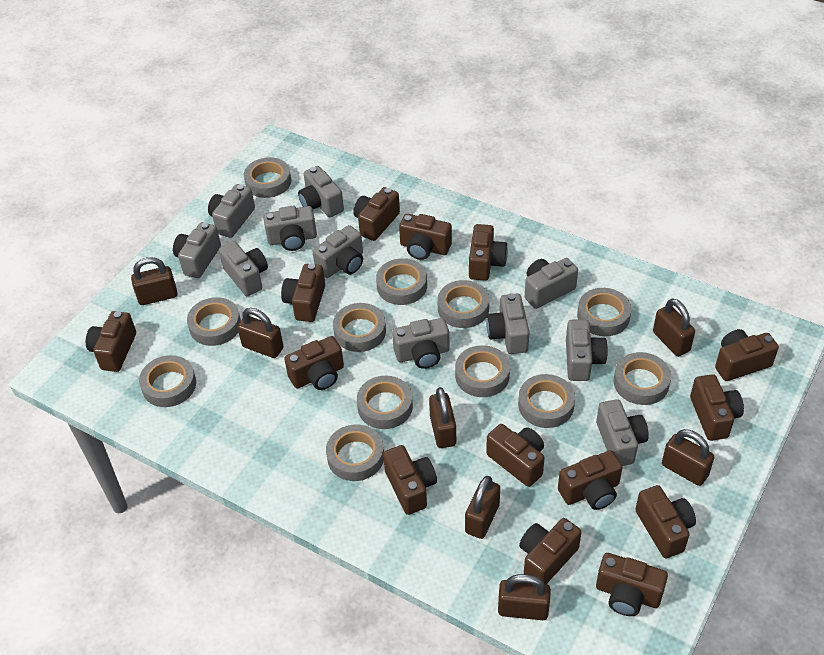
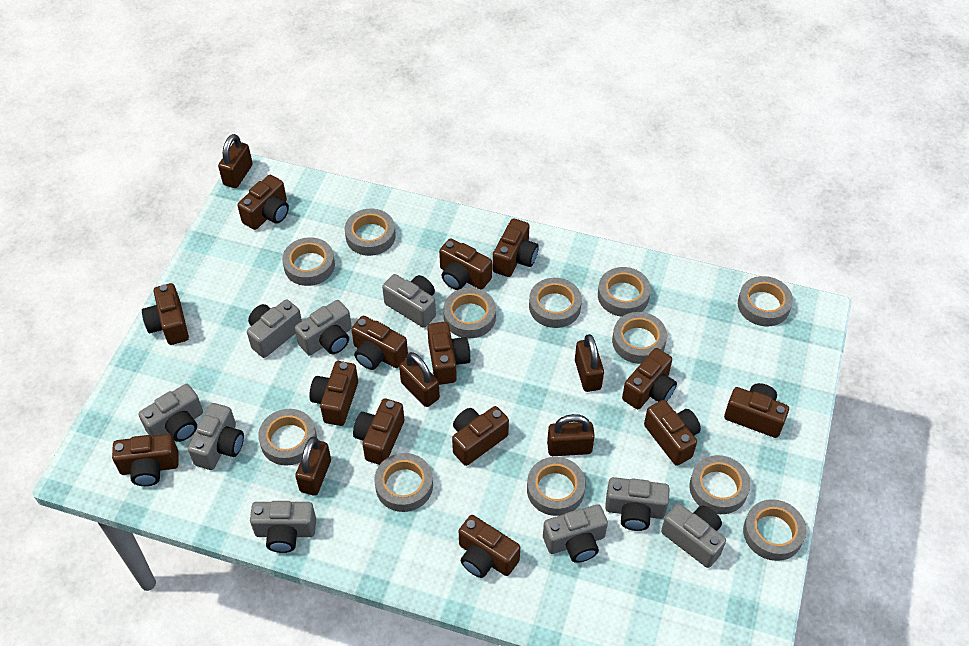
brown padlock: [131,257,177,305] [237,308,283,358] [429,387,456,448] [465,476,500,539] [498,574,551,620] [653,298,695,357] [662,429,714,486] = 7 -> [218,134,253,188] [295,437,331,496] [399,352,440,407] [547,414,595,456] [575,334,604,392] = 5
grey camera: [173,222,221,278] [208,184,255,238] [219,241,268,296] [263,206,317,251] [298,166,344,217] [312,225,363,278] [392,318,450,369] [486,293,530,354] [525,258,578,309] [566,320,608,381] [596,399,649,466] = 11 -> [139,384,203,442] [188,403,244,470] [247,299,302,358] [250,501,316,553] [295,300,352,356] [382,274,436,328] [543,504,608,563] [605,477,670,531] [661,503,726,568] = 9

